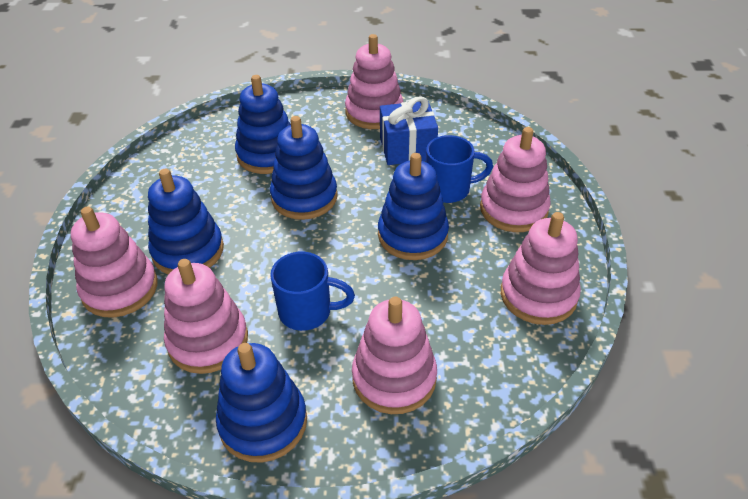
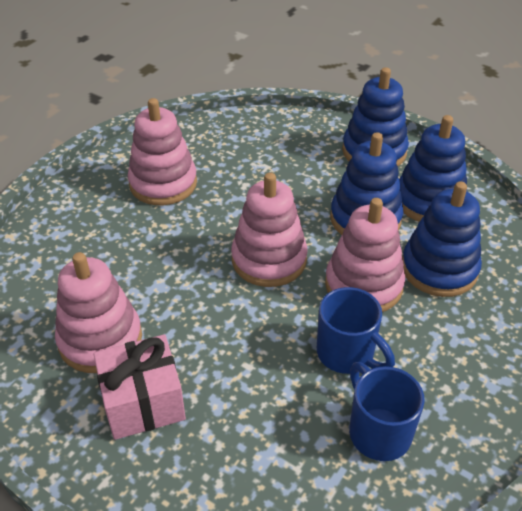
blue gift: [380,96,438,165] = 1 -> none = 0
blue stacking toy: [148,169,224,275] [216,343,307,463] [235,75,291,174] [270,116,338,220] [378,153,449,260] = 5 -> [330,132,404,235] [342,67,409,166] [399,115,468,222] [402,181,482,297] = 4
pink gift: none = 0 -> [94,334,186,440] = 1
pink stacking toy: [71,207,158,318] [164,259,248,374] [345,34,403,129] [352,296,437,414] [480,127,551,232] [501,212,581,325] = 6 -> [55,252,142,373] [128,98,197,205] [231,172,308,287] [325,198,405,312] = 4

